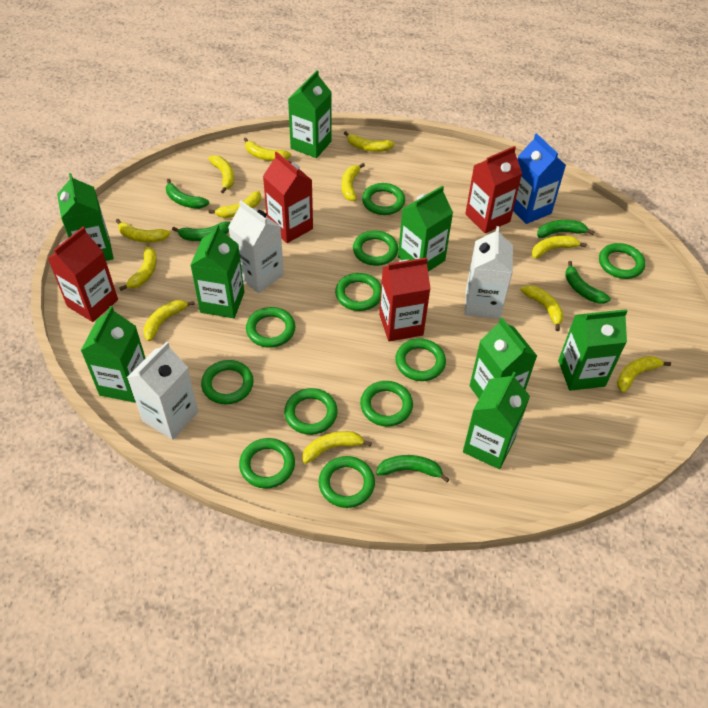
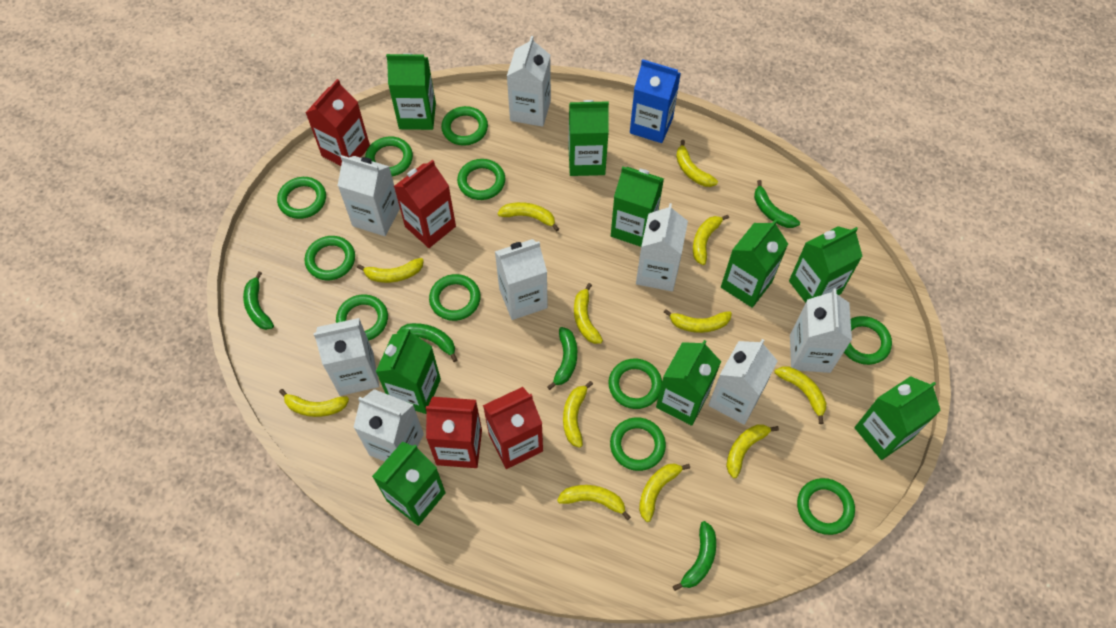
green carton: [57,173,114,261] [81,306,146,403] [191,224,244,318] [288,70,332,158] [398,186,453,272] [463,371,530,469] [470,318,537,399] [558,309,628,391] = 8 -> [372,442,446,526] [376,328,441,414] [386,53,436,130] [569,100,609,176] [611,166,664,247] [656,340,721,426] [721,219,788,308] [789,226,863,303] [854,376,941,460] = 9
white carton: [127,341,198,440] [228,200,284,293] [465,226,513,319] = 3 -> [314,318,379,396] [337,155,400,236] [353,389,424,462] [495,239,548,320] [507,36,551,127] [636,203,688,291] [708,339,778,425] [790,289,852,373] = 8

